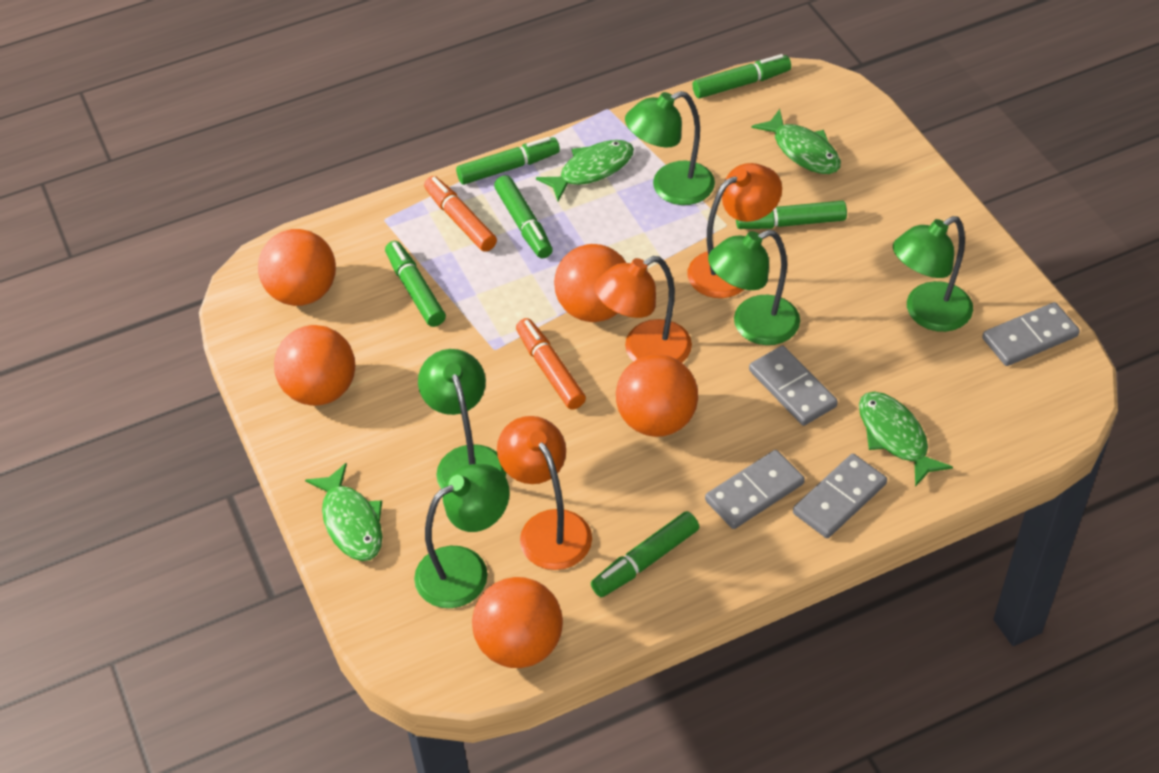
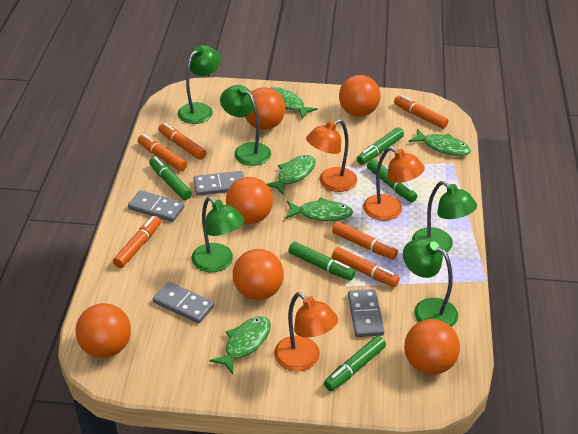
green fish: [305,463,382,561] [536,140,634,201] [751,109,841,174] [859,392,953,487] = 4 -> [209,316,271,374] [267,155,316,195] [271,87,318,119] [286,197,353,221] [408,128,471,156] = 5
green marker: [385,241,446,327] [456,137,560,185] [494,175,553,258] [591,511,699,597] [693,54,791,98] [736,201,847,229] = 6 -> [149,157,192,200] [288,242,355,280] [324,336,386,391] [357,127,404,165] [367,159,417,202] = 5
orange ball: [258,229,336,306] [274,325,355,406] [472,577,563,668] [554,244,626,322] [616,354,698,437] = 5 -> [75,303,131,358] [226,177,273,224] [233,249,284,300] [245,87,285,130] [339,75,381,117] [404,319,460,375] = 6
orange marker: [424,176,497,252] [516,318,586,410] = 2 -> [113,216,161,268] [138,134,187,171] [158,123,207,160] [332,222,398,259] [332,247,400,287] [394,95,449,129] = 6

